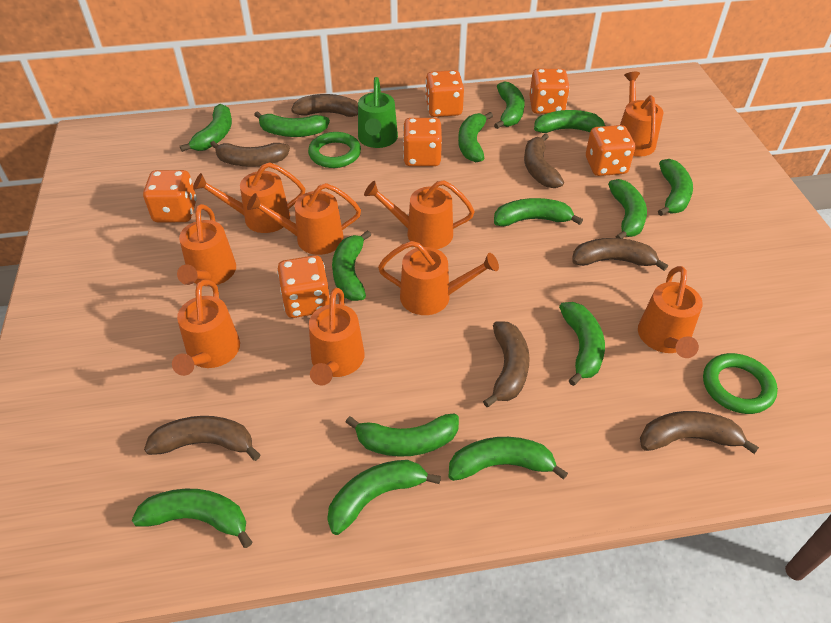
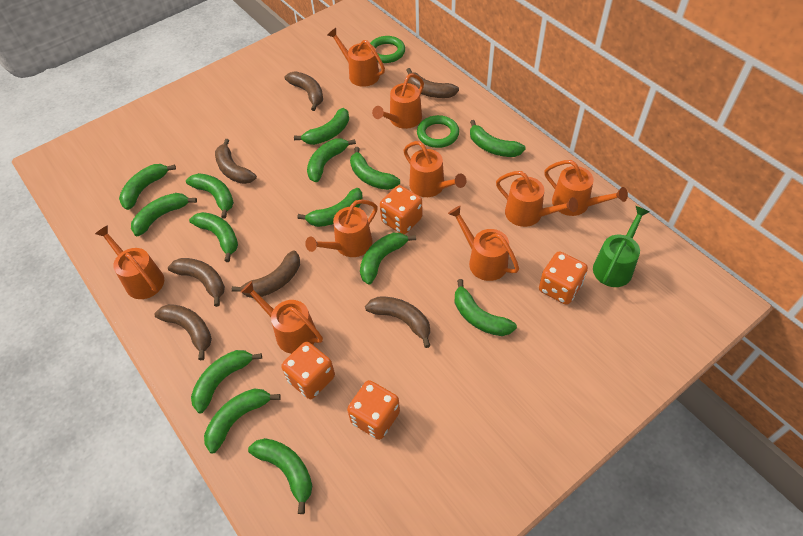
orange dice: [143,170,197,222] [277,255,330,318] [403,118,442,166] [425,70,464,117] [529,69,570,114] [586,125,635,176] = 6 -> [281,342,335,399] [347,380,400,440] [380,185,423,234] [539,251,588,305] = 4

